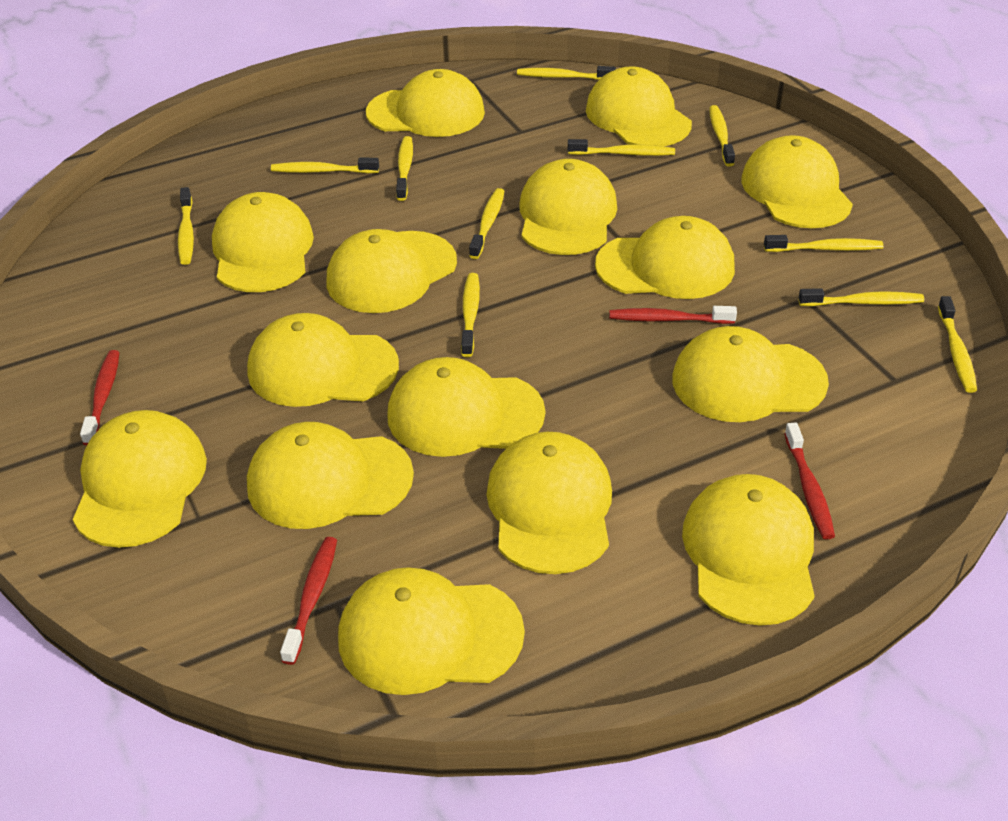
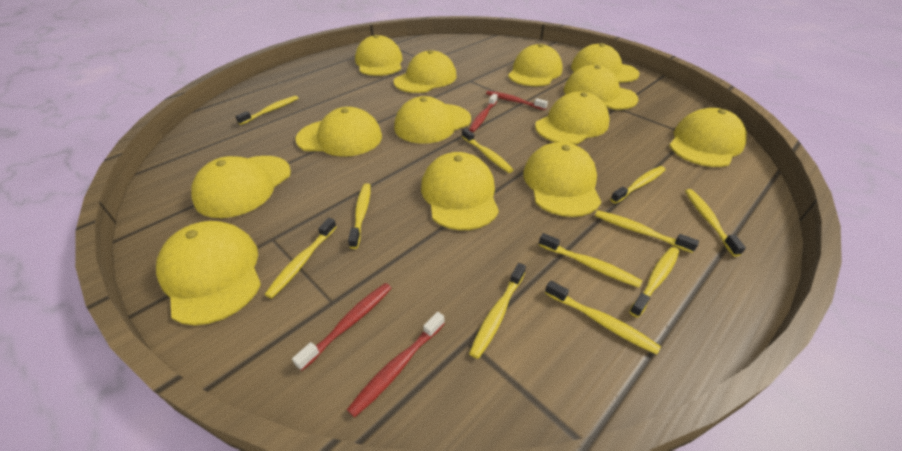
yellow cap: [73,410,207,548] [212,192,314,292] [247,313,399,407] [247,422,414,529] [326,229,457,313] [338,567,525,695] [366,69,485,137] [387,357,545,457] [486,432,612,574] [519,159,617,255] [586,66,692,146] [595,216,735,299] [672,326,829,422] [682,474,815,626] [742,135,853,228] = 15 -> [156,221,261,326] [191,156,291,218] [295,107,382,157] [355,35,403,76] [394,50,457,93] [394,96,471,144] [421,152,499,230] [508,44,563,86] [523,142,601,217] [535,91,610,144] [564,65,639,110] [571,43,640,83] [669,108,747,167] = 13

